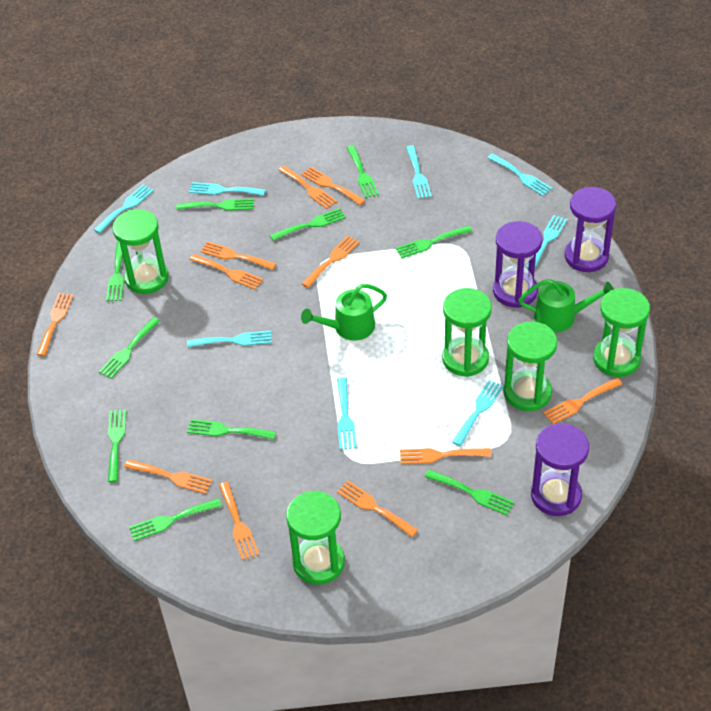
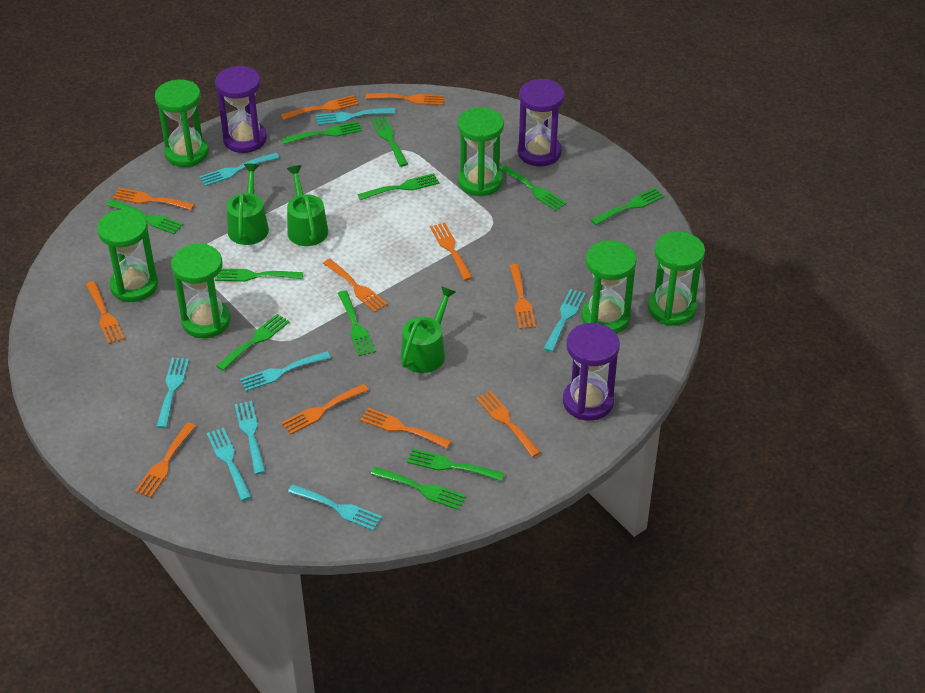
green fork: [99,317,160,378] [106,241,124,301] [108,410,126,482] [129,498,222,541] [176,198,254,211] [187,419,276,440] [270,208,346,241] [347,146,379,198] [396,226,472,258] [425,469,514,515] = 10 -> [107,199,183,234] [215,269,303,282] [217,314,289,371] [282,121,362,144] [338,290,375,356] [357,173,439,200] [370,467,466,510] [371,116,408,167] [407,449,504,481] [499,165,566,211] [591,188,664,225] = 11
green hourglass: [112,209,169,294] [286,491,345,585] [442,288,492,377] [504,322,557,411] [593,288,650,377] = 5 -> [97,209,158,302] [155,80,209,167] [171,244,231,338] [458,107,504,197] [582,241,636,334] [648,232,705,326] = 6
green watering can: [301,284,387,341] [519,279,614,332] = 2 -> [227,164,269,245] [287,165,328,246] [401,286,456,373] = 3

